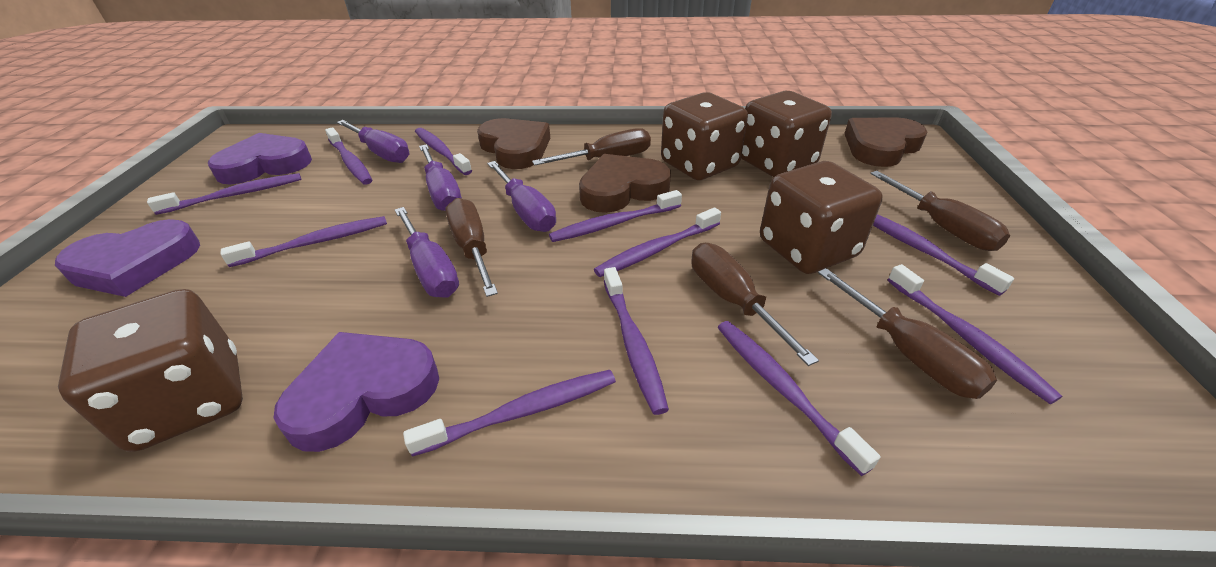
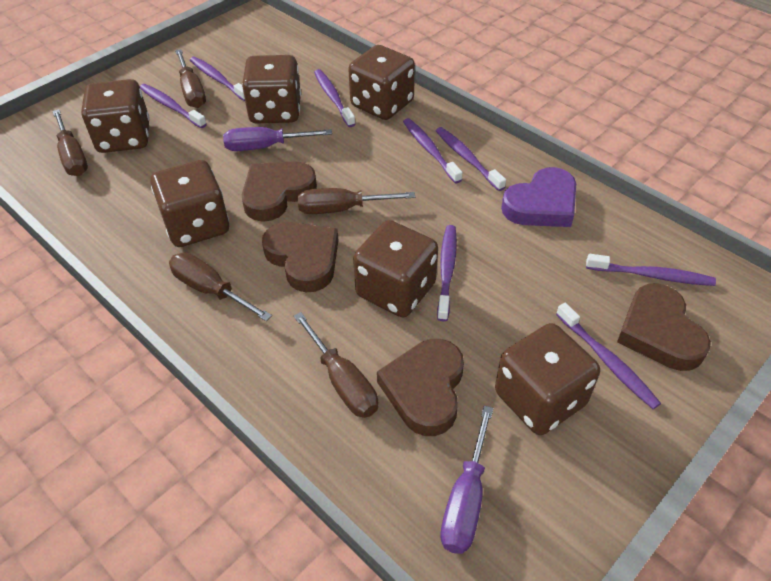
brown dice: [58,289,243,452] [661,92,748,180] [741,91,832,177] [760,161,883,274] = 4 -> [81,79,150,153] [151,160,229,247] [242,55,301,124] [348,45,415,120] [353,220,438,317] [495,323,600,435] = 6
brown heart: [477,118,550,169] [579,154,671,213] [844,118,927,167] = 3 -> [242,161,317,222] [262,222,338,292] [377,339,464,436] [617,283,711,371] = 4
purple heart: [55,219,200,297] [208,133,312,184] [274,332,439,452] = 3 -> [501,167,576,227] = 1
purple screwdriver: [337,120,410,163] [395,207,459,298] [419,144,462,211] [487,161,556,232] = 4 -> [223,127,332,151] [440,406,493,554] = 2
purple toothbrush: [147,173,301,215] [220,216,387,267] [325,127,372,185] [403,370,616,457] [415,128,472,175] [549,190,682,242] [594,207,721,277] [604,267,669,415] [717,321,880,476] [873,214,1014,296] [888,264,1062,404] = 11 -> [140,84,207,128] [190,57,245,101] [314,69,355,127] [403,118,462,183] [436,127,506,191] [437,225,457,321] [556,303,661,409] [586,254,716,286] = 8

